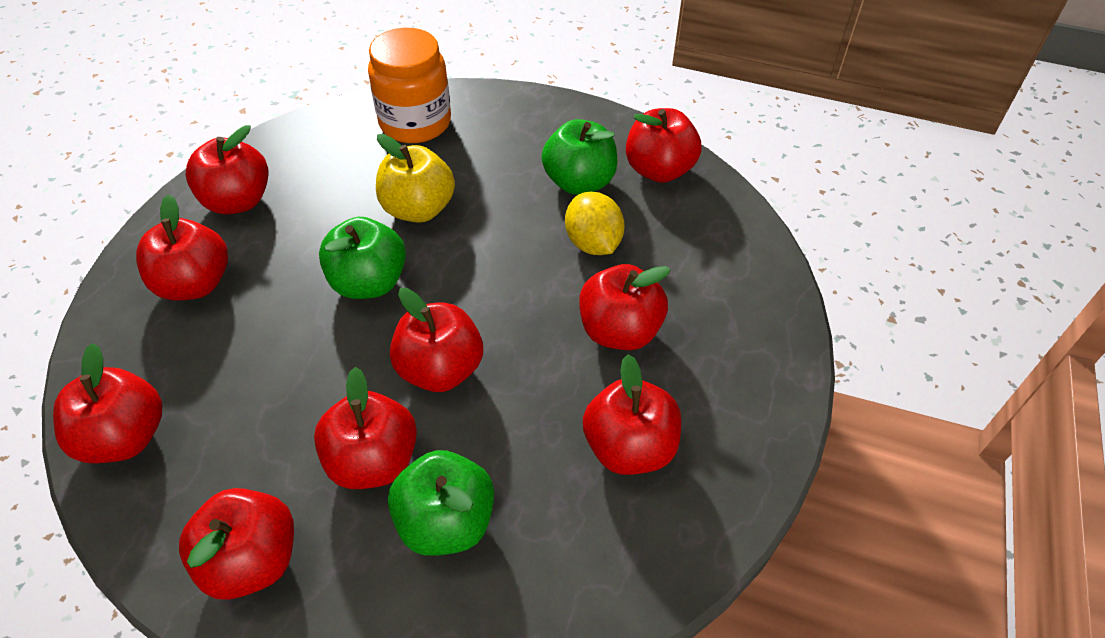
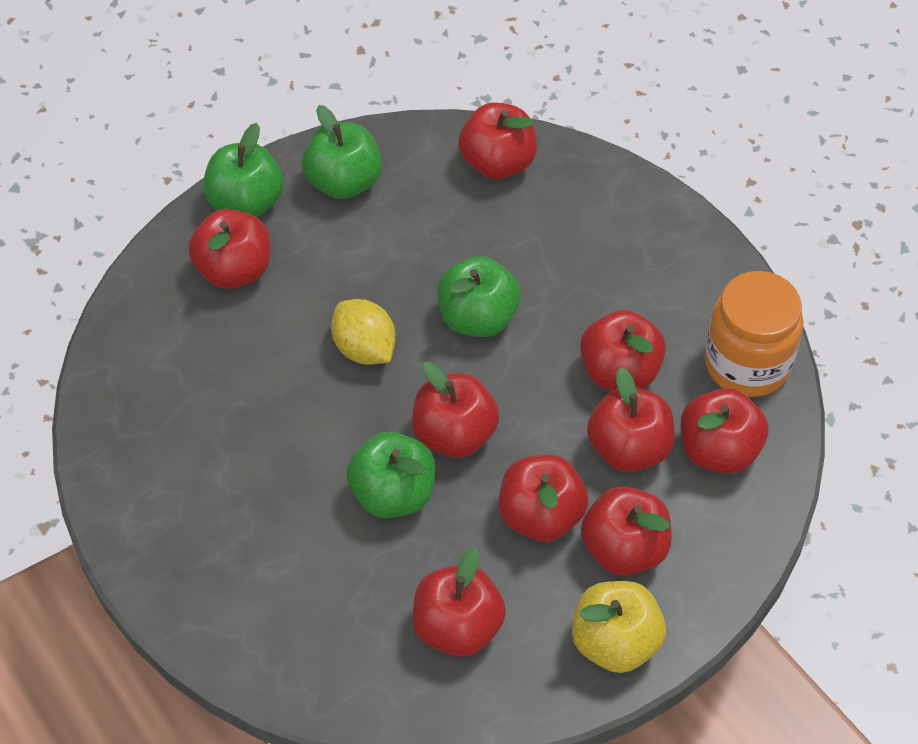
green apple: [319,217,406,299] [388,450,494,556] [541,119,617,195] = 3 -> [203,123,284,217] [302,105,382,199] [346,432,435,519] [437,256,521,337] = 4

